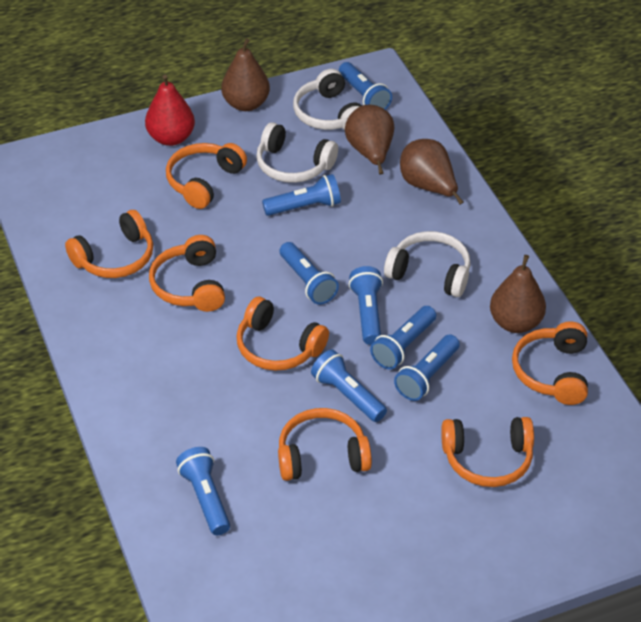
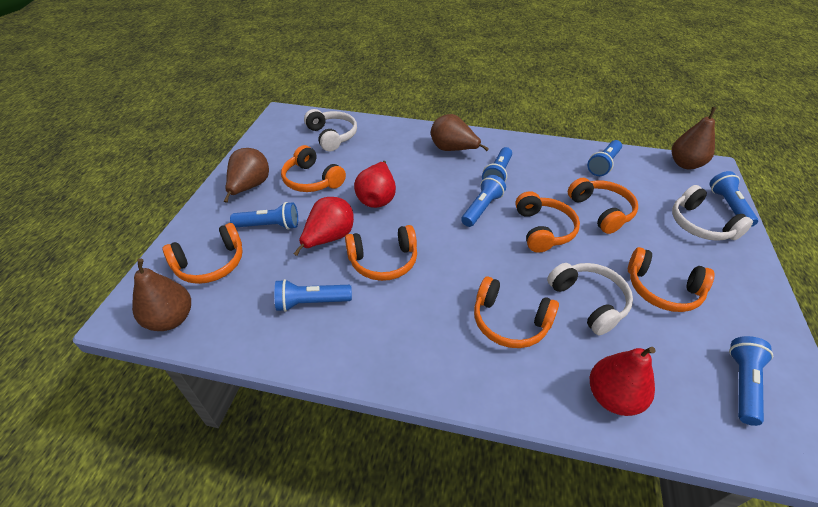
blue flashlight: [176,447,230,535] [262,174,341,216] [280,242,339,305] [311,350,387,422] [339,62,392,110] [349,266,383,345] [370,306,436,370] [394,334,460,401] = 8 -> [230,202,298,230] [275,279,352,312] [461,175,506,227] [482,147,512,182] [587,140,622,176] [709,171,758,227] [729,336,773,426] = 7
red pear: [145,75,195,146] = 1 -> [294,197,354,256] [354,161,396,208] [590,347,656,416] = 3

